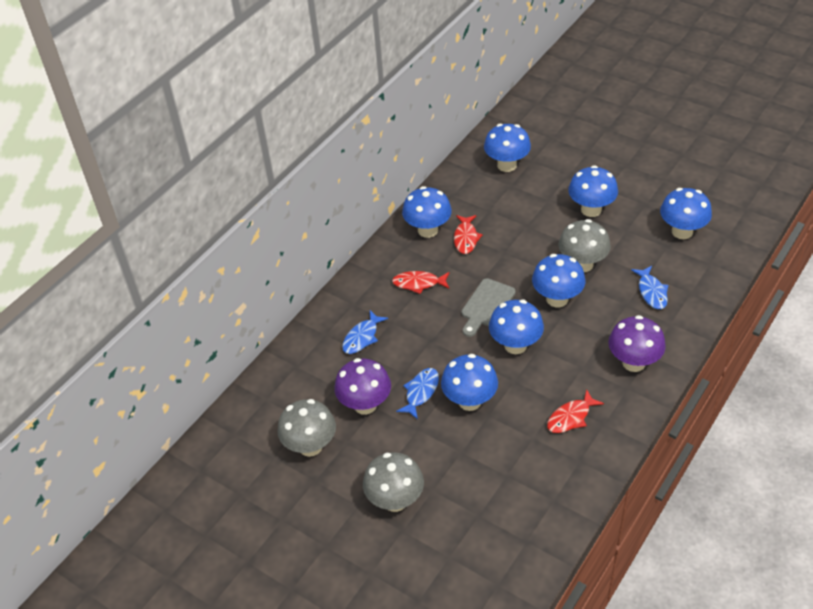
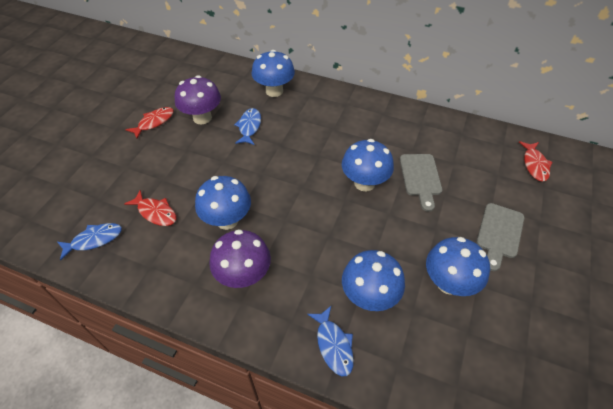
blue mushroom: [402,186,452,238] [441,354,498,411] [484,124,531,172] [489,300,544,354] [532,254,585,307] [568,165,618,217] [660,188,712,239] = 7 -> [195,176,251,230] [252,50,295,97] [342,139,394,192] [342,250,405,311] [426,237,490,296] = 5
grey cutting board: [461,278,516,337] = 1 -> [400,154,442,212] [476,203,524,271] = 2
grey mushroom: [277,399,336,457] [363,452,424,512] [558,219,611,272] = 3 -> none = 0

